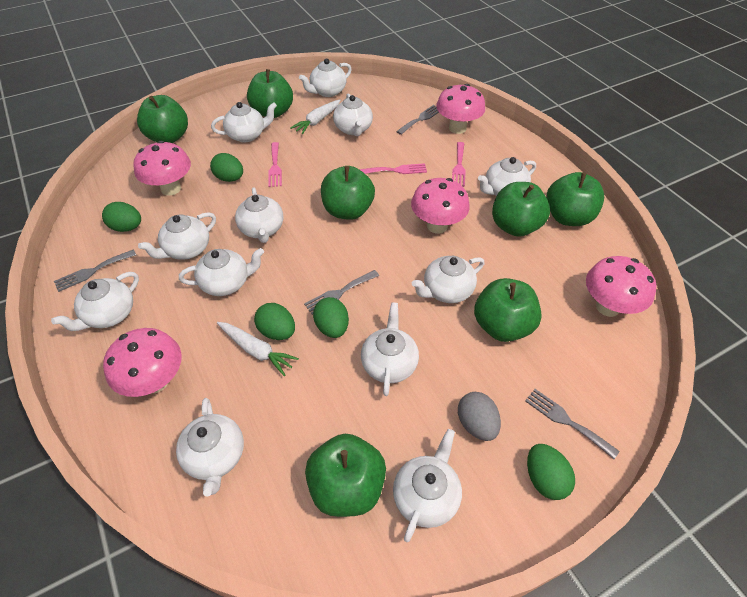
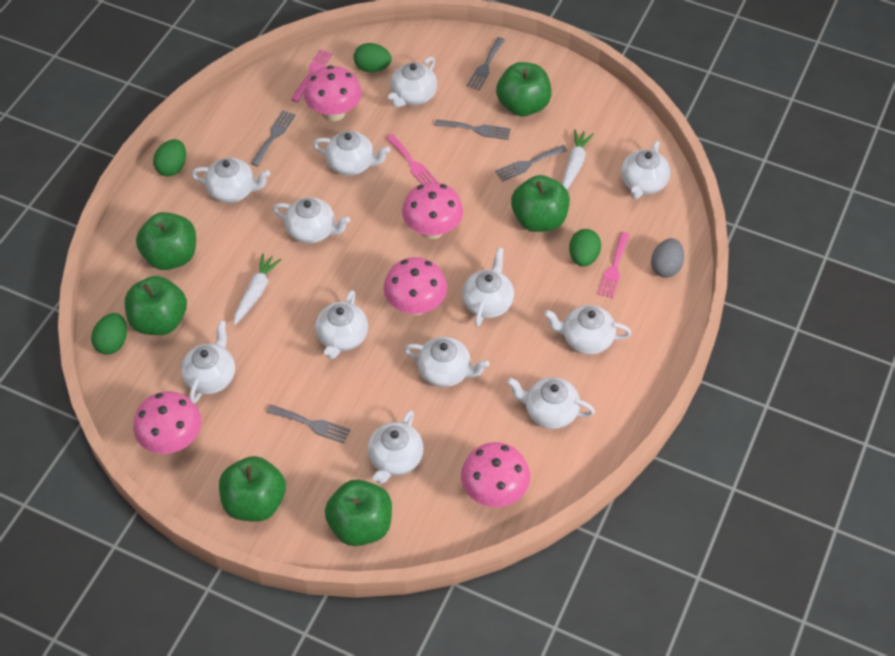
green apple: [137,95,188,143] [247,69,293,118] [305,434,386,517] [321,166,375,220] [474,278,542,342] [492,182,550,237] [546,172,604,226] = 7 -> [125,276,187,335] [136,212,196,270] [219,456,286,522] [325,480,392,546] [496,62,552,116] [511,175,570,232] = 6
green egg: [102,202,141,232] [210,153,243,182] [254,303,295,340] [313,297,349,338] [527,444,575,500] = 5 -> [91,313,127,355] [153,139,186,176] [353,43,392,72] [569,229,601,267] = 4
grey fork: [54,249,136,292] [304,270,379,315] [396,105,439,135] [525,389,620,459] = 4 -> [250,110,296,167] [266,404,351,443] [435,119,511,140] [467,37,505,90] [495,145,567,182] = 5

